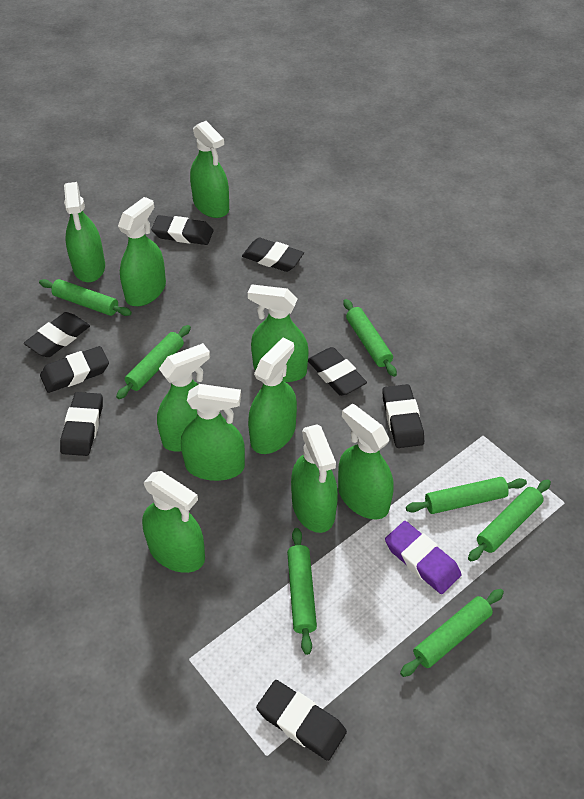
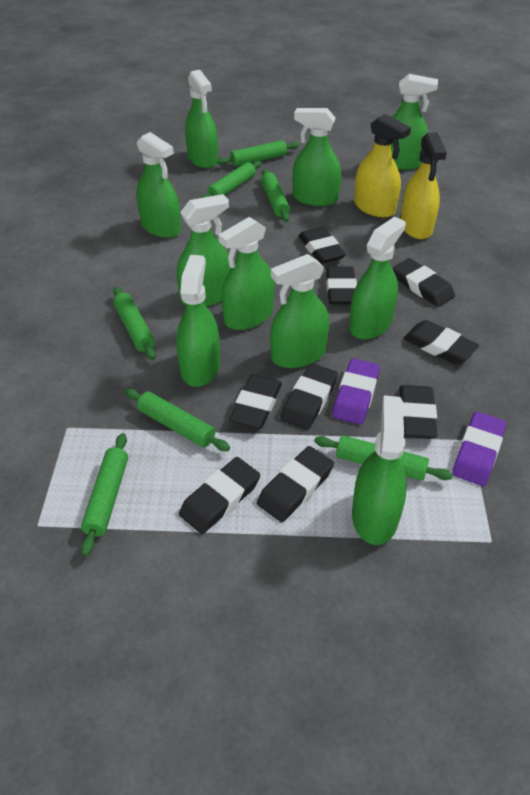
black eraser: [24,312,90,357] [40,346,109,393] [60,392,103,456] [151,215,213,245] [242,238,304,272] [256,680,347,761] [308,347,367,396] [382,384,424,448] = 8 -> [179,457,260,534] [229,375,282,429] [257,446,334,522] [280,363,338,430] [299,227,346,264] [326,266,357,305] [393,258,455,307] [399,385,438,438] [403,320,479,364] = 9
purple eraser: [385,521,461,594] = 1 -> [332,358,380,425] [452,412,506,486] = 2
yellow spray bottle: none = 0 -> [354,114,411,217] [400,132,447,239] = 2

